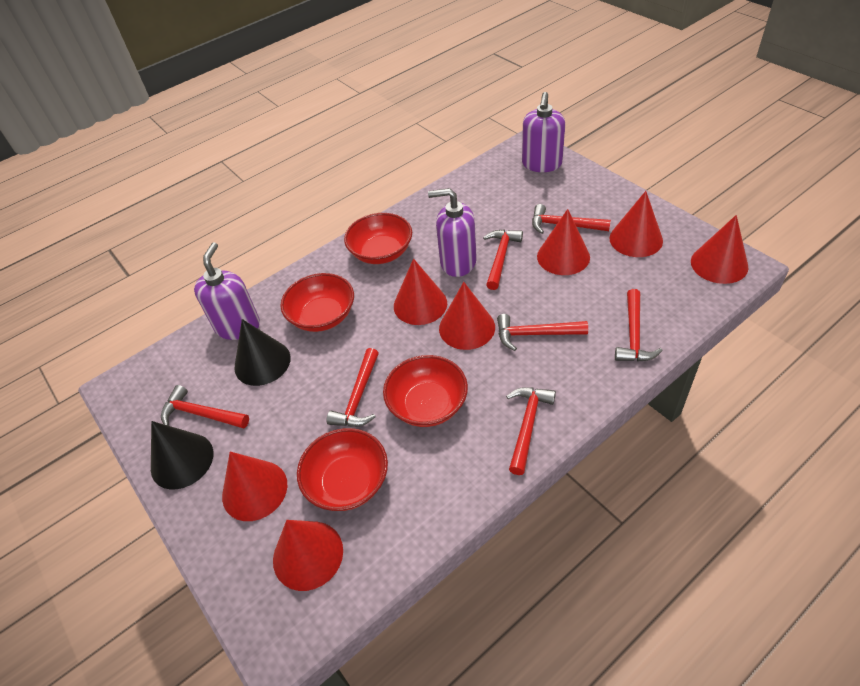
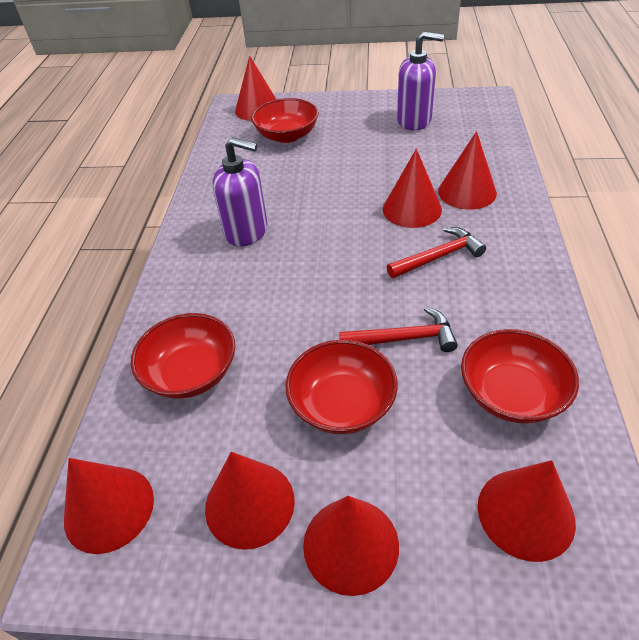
black cone: [151,421,213,490] [234,319,291,386] = 2 -> none = 0
purple soap dispenser: [194,242,260,340] [428,188,477,277] [522,92,565,172] = 3 -> [212,137,268,247] [397,32,444,130] = 2
red hammer: [161,385,249,429] [326,348,379,427] [483,229,523,290] [497,314,588,351] [506,387,556,475] [532,204,611,234] [615,289,663,362] = 7 -> [339,307,458,352] [387,227,486,278] = 2

